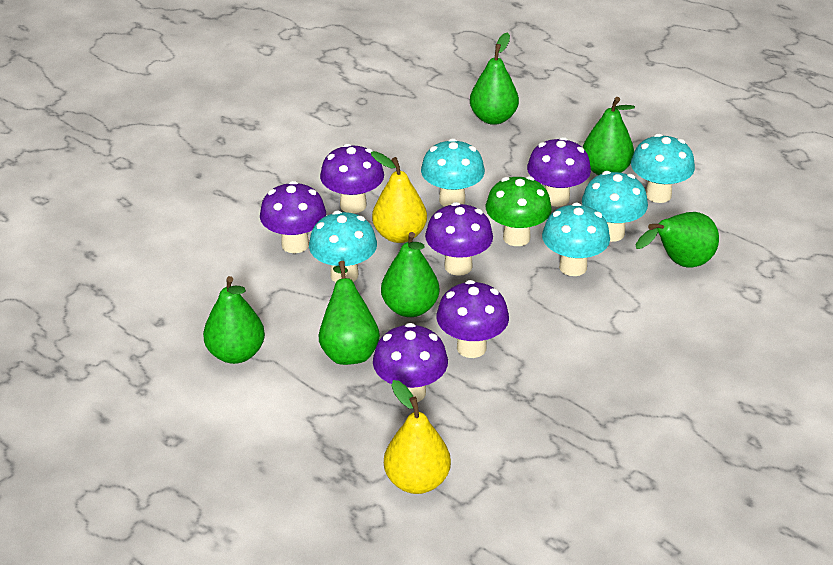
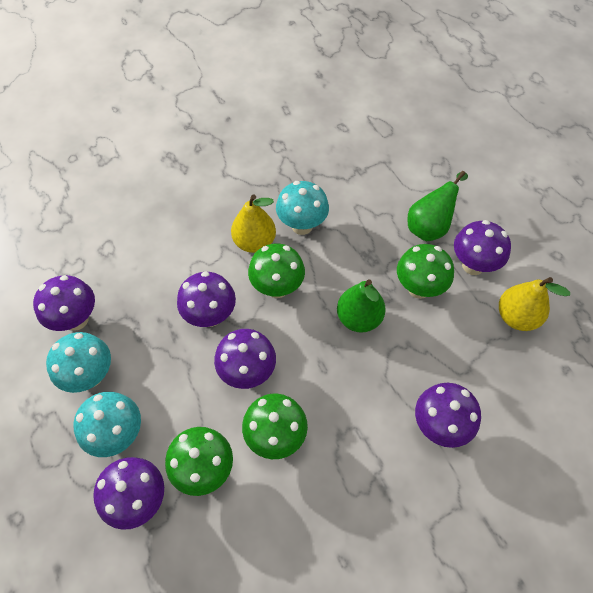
green mushroom: [486,176,552,246] = 1 -> [165,427,233,496] [242,393,308,459] [248,244,305,298] [397,244,454,299] = 4
green pear: [203,276,265,364] [319,261,380,365] [381,232,439,317] [470,32,519,125] [583,97,635,175] [636,212,719,268] = 6 -> [337,279,386,333] [407,171,468,241] = 2
turquoise mushroom: [309,211,377,282] [421,138,485,207] [542,203,610,276] [582,171,648,242] [631,134,695,203] = 5 -> [46,332,111,393] [74,392,141,457] [276,181,329,235] = 3

